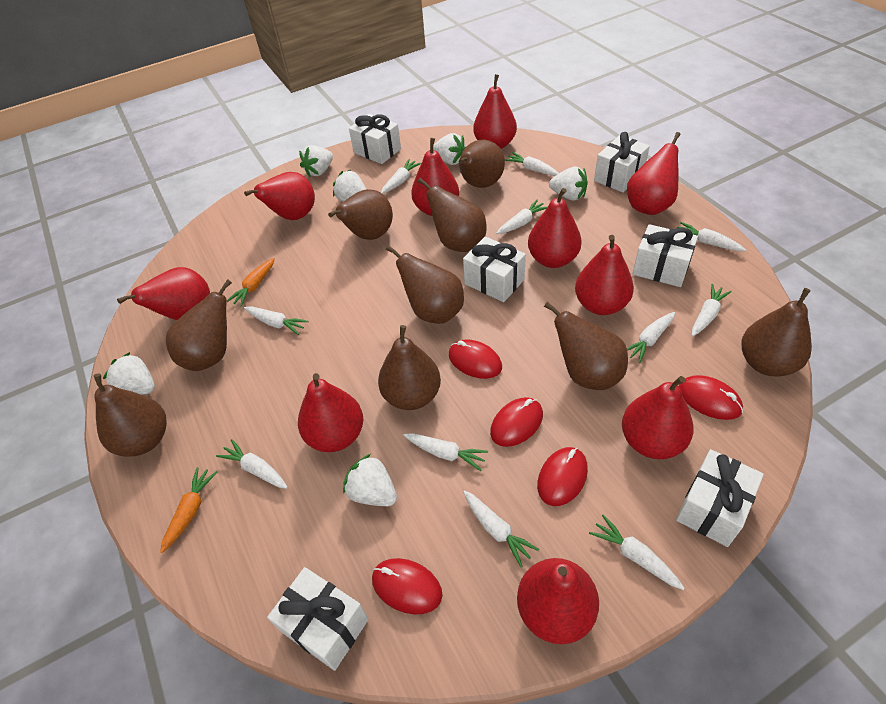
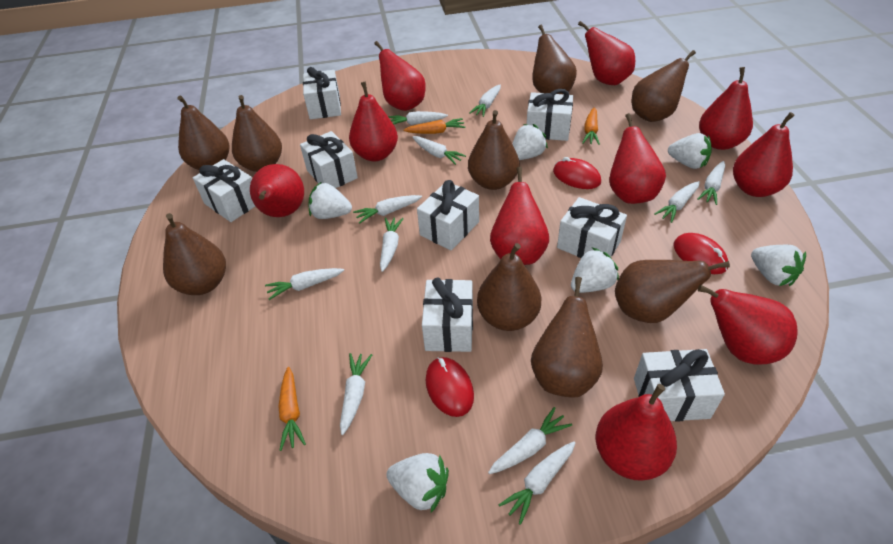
orange carrot: [160,467,218,553] [227,258,275,307] = 2 -> [278,367,306,451] [403,118,465,134] [582,107,600,145] = 3
red mouse: [372,558,443,615] [449,339,502,379] [490,397,543,447] [537,447,588,506] [679,375,743,420] = 5 -> [426,357,474,417] [553,157,601,189] [673,233,728,274] = 3
white gift: [267,567,368,671] [349,114,401,164] [463,237,526,302] [594,132,650,192] [633,224,698,287] [676,449,764,547] = 6 -> [193,159,255,222] [300,131,358,188] [303,67,341,119] [417,180,479,250] [422,277,473,352] [527,89,573,141] [557,197,627,258] [634,349,725,422] = 8

